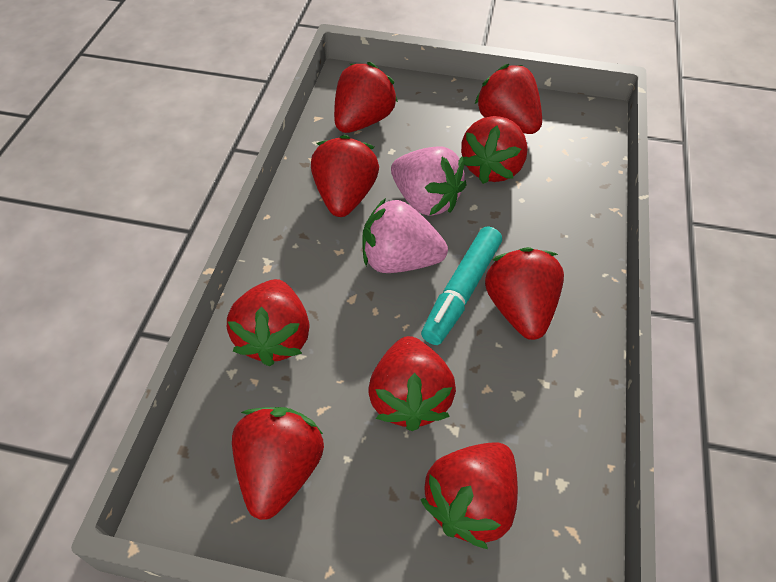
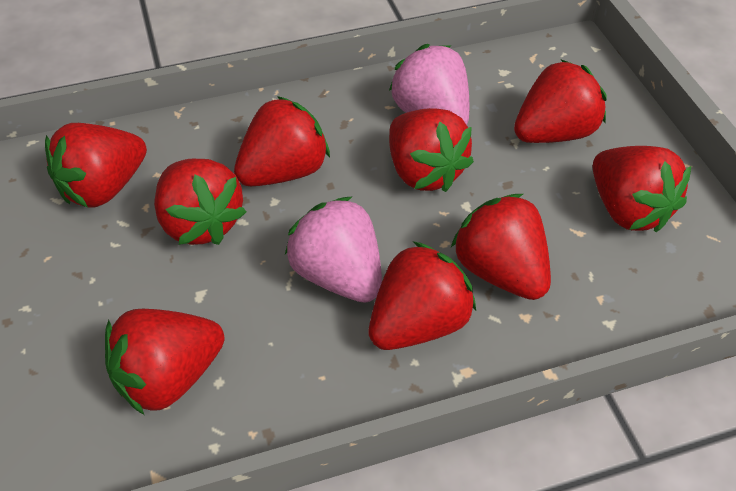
turquoise marker: [421,226,502,345] = 1 -> none = 0

